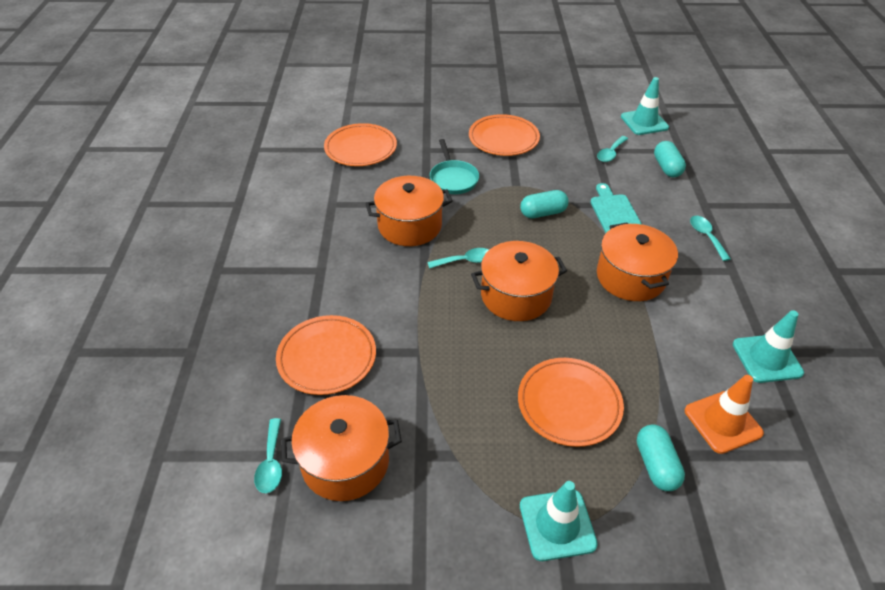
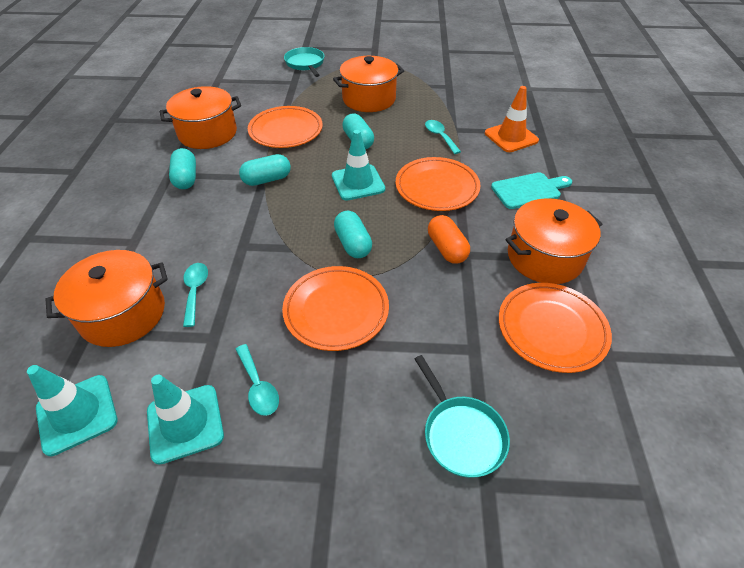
orange capsule: none = 0 -> [428,215,470,264] = 1
turquoise capsule: [520,190,568,219] [637,425,685,491] [654,141,686,177] = 3 -> [169,148,196,189] [239,154,291,186] [334,211,372,258] [342,114,374,149] = 4
turquoise pan: [430,139,479,194] = 1 -> [284,47,324,77] [415,355,510,478] = 2
turquoise spoon: [254,418,282,493] [427,248,489,269] [597,136,628,162] [690,216,731,261] = 4 -> [183,263,208,327] [235,344,279,416] [425,120,461,154] = 3

